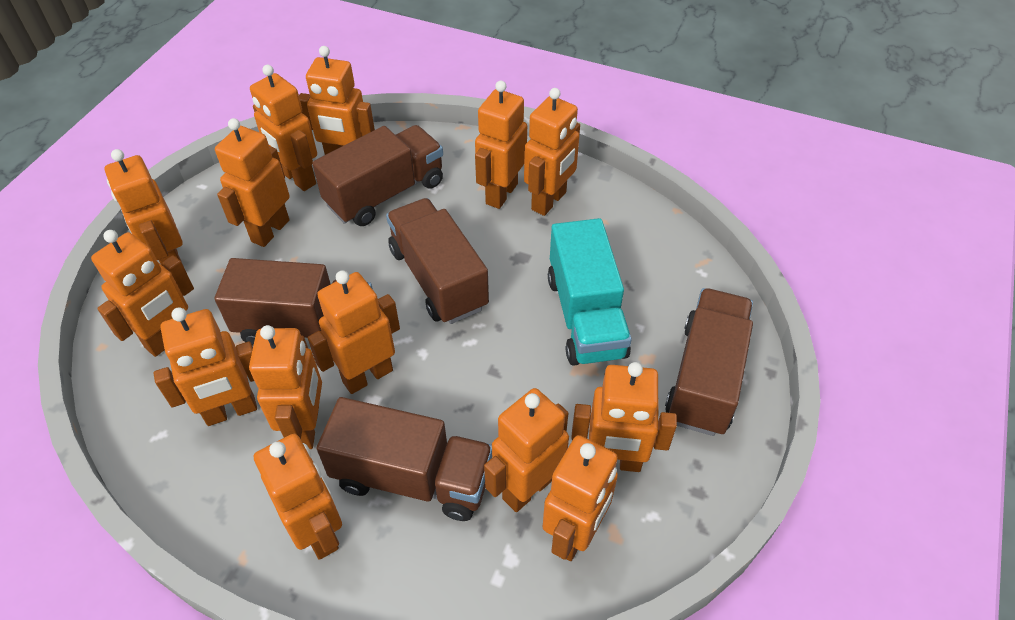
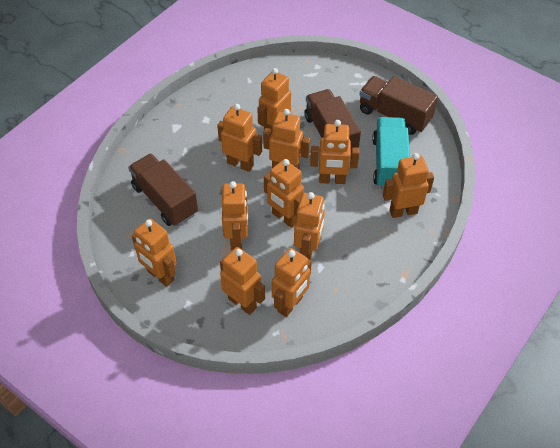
brown truck: [215,258,373,345] [312,125,443,226] [317,397,492,521] [386,198,489,324] [665,288,753,436] = 5 -> [128,153,198,226] [304,89,361,150] [359,76,438,135] = 3
orange robot: [91,230,194,357] [104,149,184,267] [153,307,257,426] [215,118,290,247] [249,325,322,449] [250,65,317,191] [254,434,342,560] [299,46,375,155] [308,270,400,394] [475,81,527,209] [484,388,569,512] [524,88,580,216] [543,435,618,561] [571,362,677,472] = 14 -> [132,218,177,287] [217,104,262,172] [220,247,265,315] [222,181,248,250] [257,68,291,130] [263,109,310,169] [264,159,304,228] [272,248,312,317] [294,192,325,260] [310,120,359,184] [383,153,434,218] = 11

